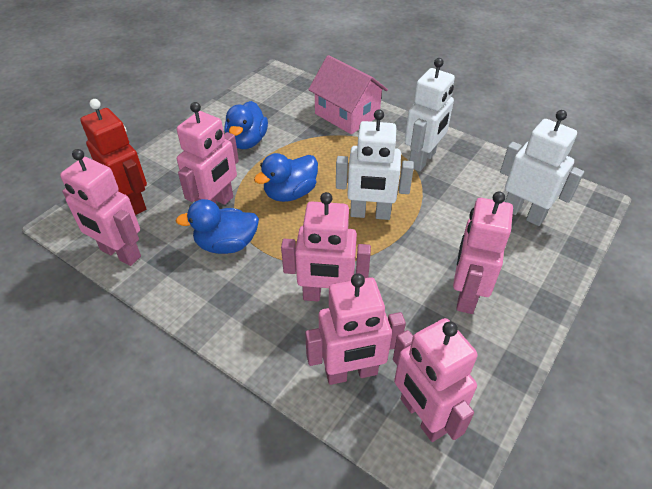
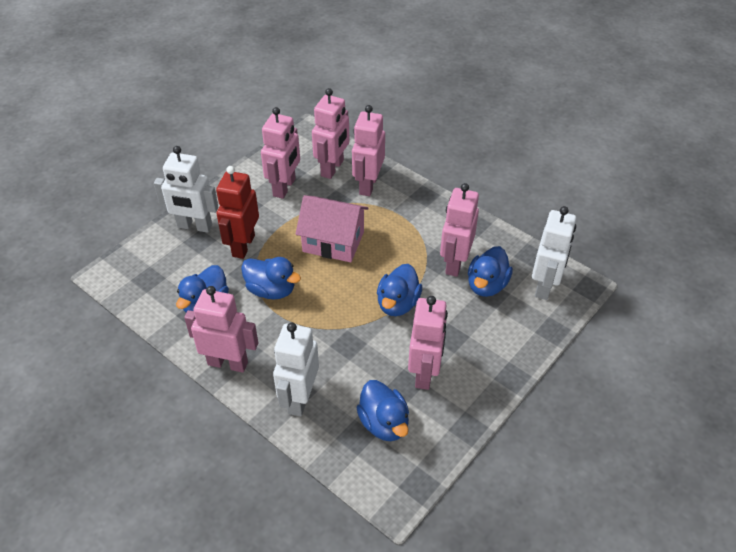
blue duck: [176,199,259,254] [225,101,268,149] [254,153,318,202] = 3 -> [176,265,229,313] [241,257,301,300] [356,380,409,441] [377,264,422,316] [468,246,513,297] = 5

